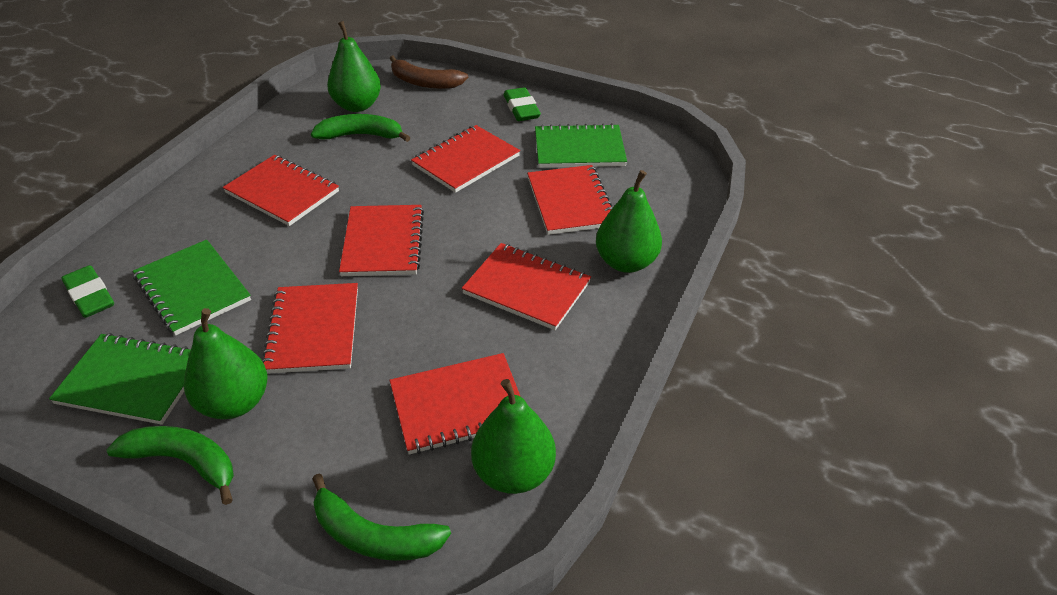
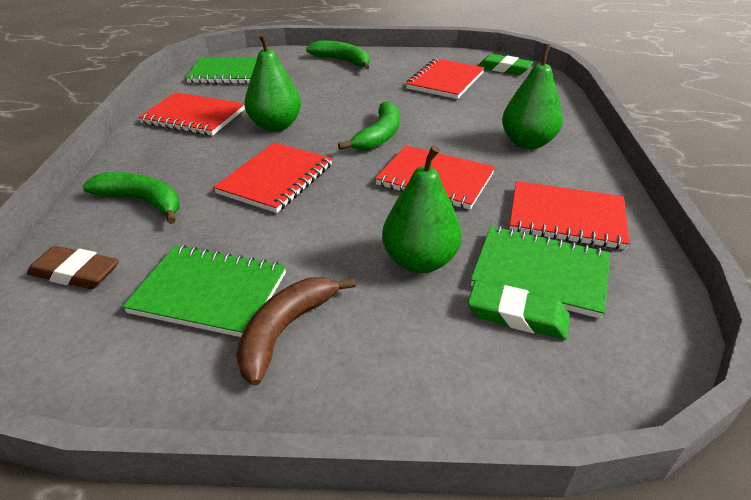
brown eraser: none = 0 -> [27,246,119,289] = 1
green pear: [184,308,268,419] [327,21,381,112] [471,379,556,494] [596,170,662,273] = 4 -> [244,32,301,132] [382,145,462,273] [502,44,563,149] = 3
red notebook: [223,155,339,226] [262,283,358,374] [339,205,424,276] [390,353,521,455] [411,125,520,193] [462,243,591,330] [527,165,612,235] = 7 -> [138,92,245,136] [213,142,332,213] [375,145,495,210] [406,58,485,99] [509,181,630,250] = 5

